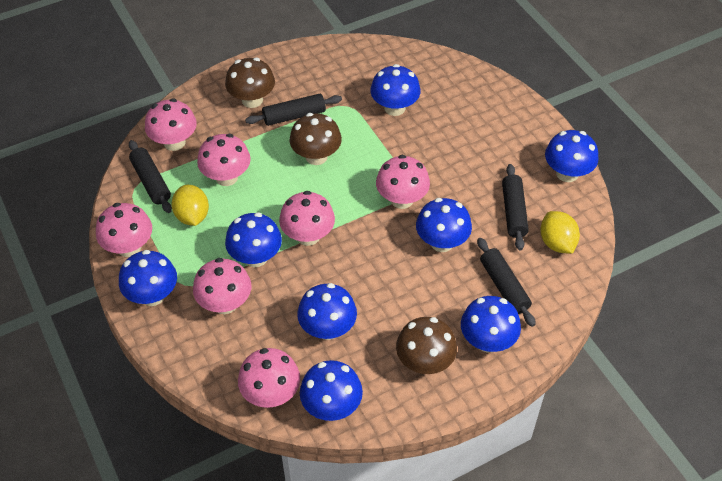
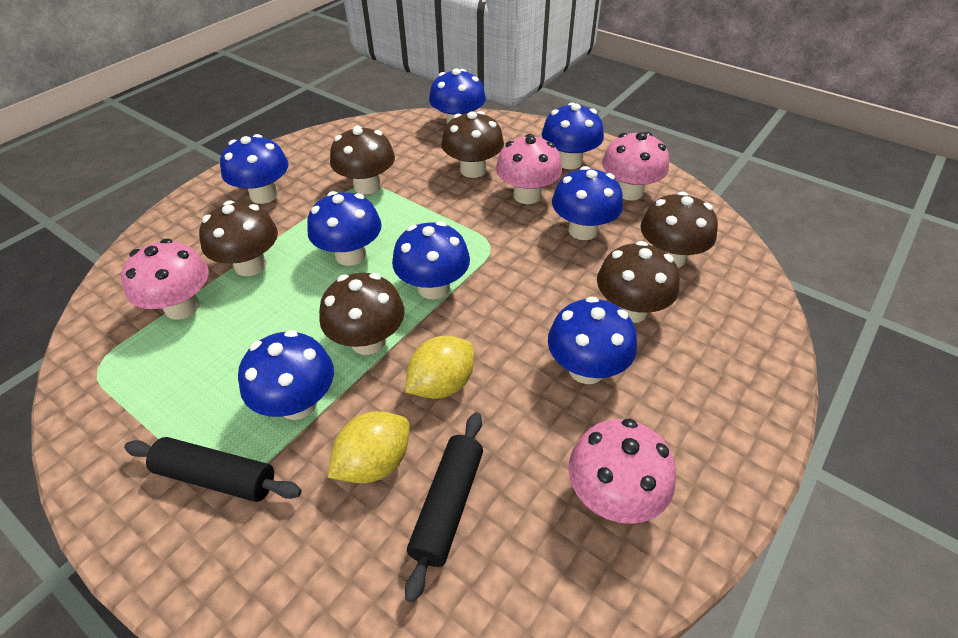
black rolling pin: [129,140,172,213] [245,94,342,126] [477,238,536,327] [502,164,529,250] = 4 -> [124,437,302,502] [405,412,483,603] = 2
brown mushroom: [225,58,275,108] [289,113,342,165] [396,317,457,374] = 3 -> [199,200,278,276] [319,273,404,355] [330,126,395,194] [441,111,504,178] [597,241,680,323] [640,191,718,268] = 6
pink mushroom: [96,203,152,257] [145,98,197,151] [193,258,251,314] [197,134,251,186] [238,348,300,408] [279,191,335,246] [376,155,430,209] = 7 -> [121,239,209,320] [496,134,562,204] [569,419,676,524] [602,132,669,201] = 4

